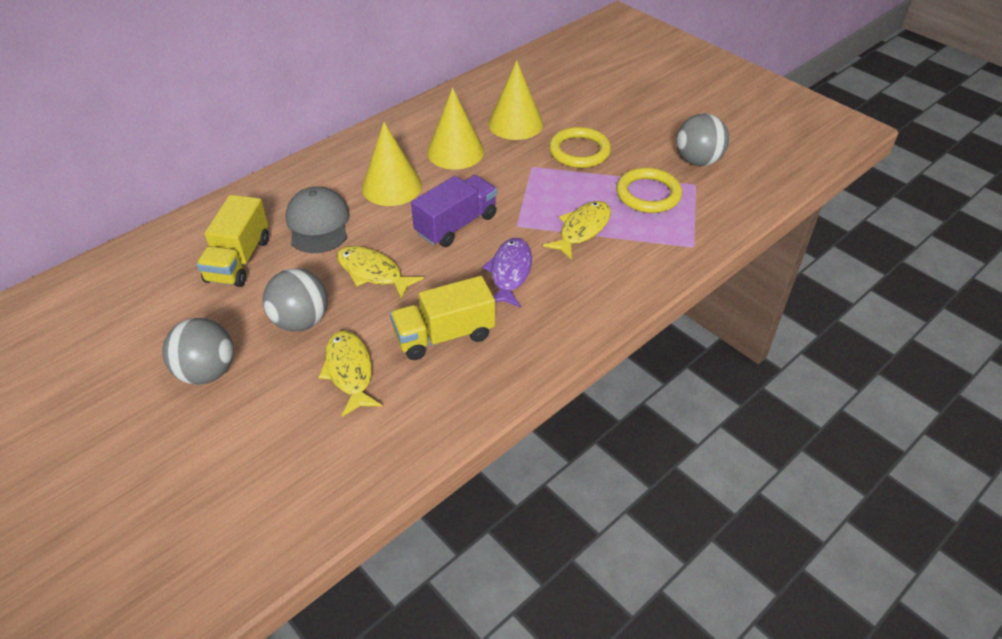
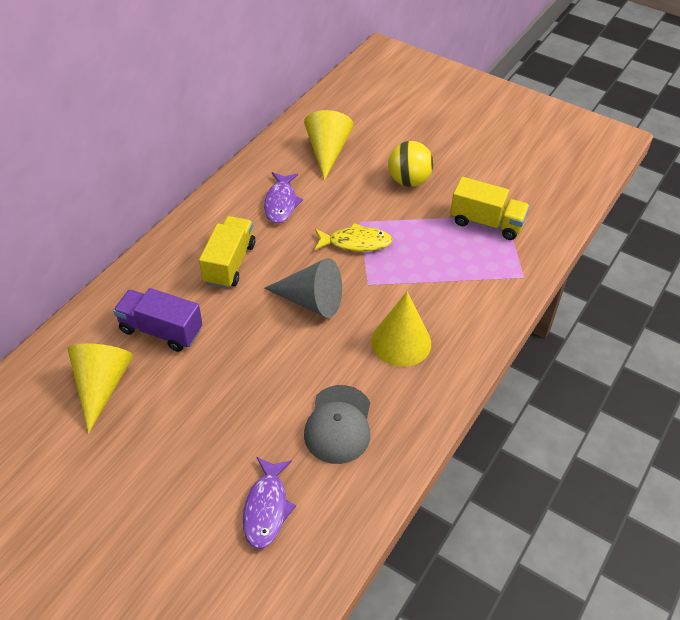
grey ball: [162,318,234,385] [263,268,328,332] [676,114,729,166] = 3 -> none = 0
grey cone: none = 0 -> [264,258,342,318] = 1
purple fish: [482,238,532,308] = 1 -> [243,457,296,549] [264,172,303,224] = 2
yellow ball: none = 0 -> [388,141,433,187] = 1
yellow fish: [318,331,382,417] [337,246,424,300] [543,201,611,260] = 3 -> [315,223,393,252] = 1
yellow ring: [549,127,611,168] [616,168,682,213] = 2 -> none = 0

